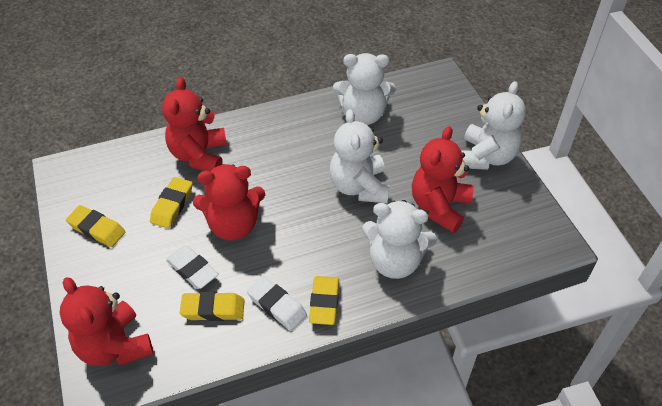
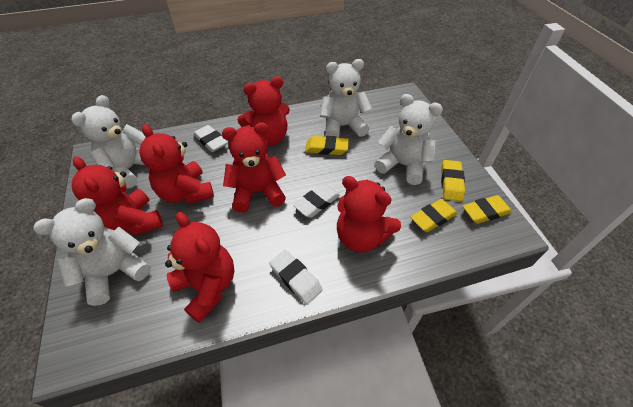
red teddy bear: [60,277,154,366] [162,77,227,171] [193,164,265,241] [412,126,474,233] = 4 -> [72,156,163,236] [139,124,214,204] [165,212,234,323] [222,122,286,213] [238,76,290,146] [337,176,401,253] = 6
white eraser: [166,245,219,289] [247,276,307,331] = 2 -> [193,125,228,152] [269,250,323,304] [293,183,340,218] = 3

